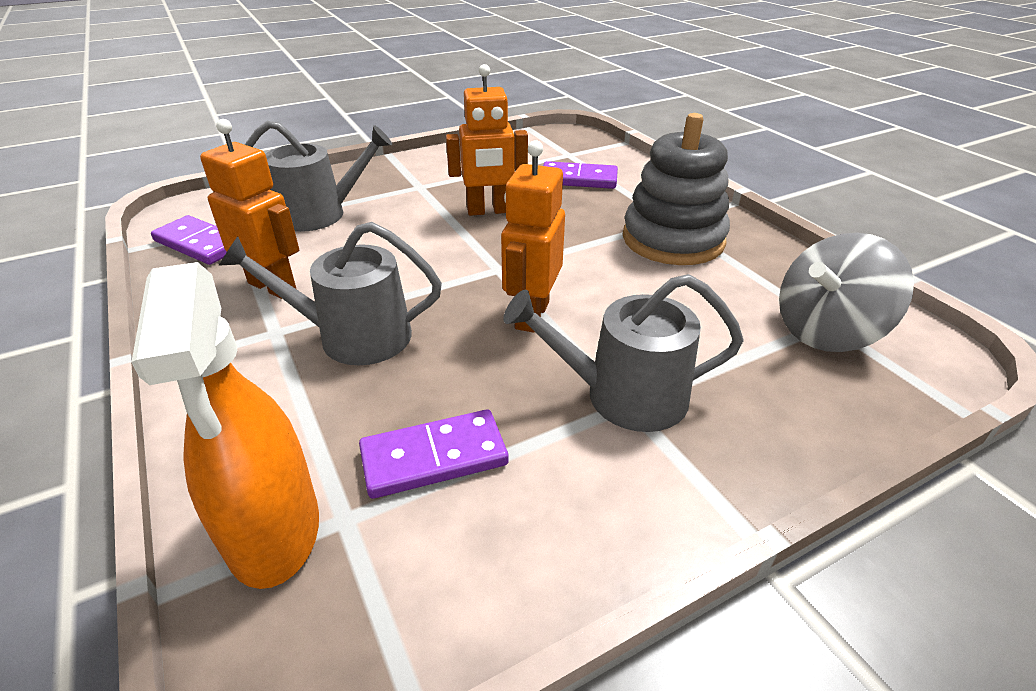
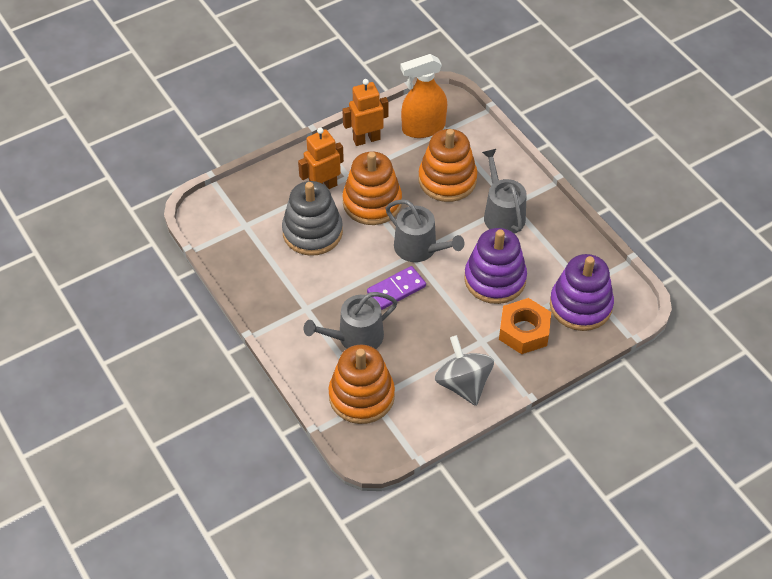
orange nut: none = 0 -> [499,298,551,354] = 1
orange robot: [200,119,299,299] [446,64,528,216] [501,140,565,333] = 3 -> [298,127,344,189] [342,79,388,146] = 2
orange stacking toy: none = 0 -> [328,345,395,424] [343,152,402,225] [419,129,477,202] = 3
purple domino: [151,215,227,265] [359,410,509,499] [543,161,618,189] = 3 -> [367,266,426,310] = 1
purple stacking toy: none = 0 -> [464,228,527,304] [550,254,614,331] = 2

